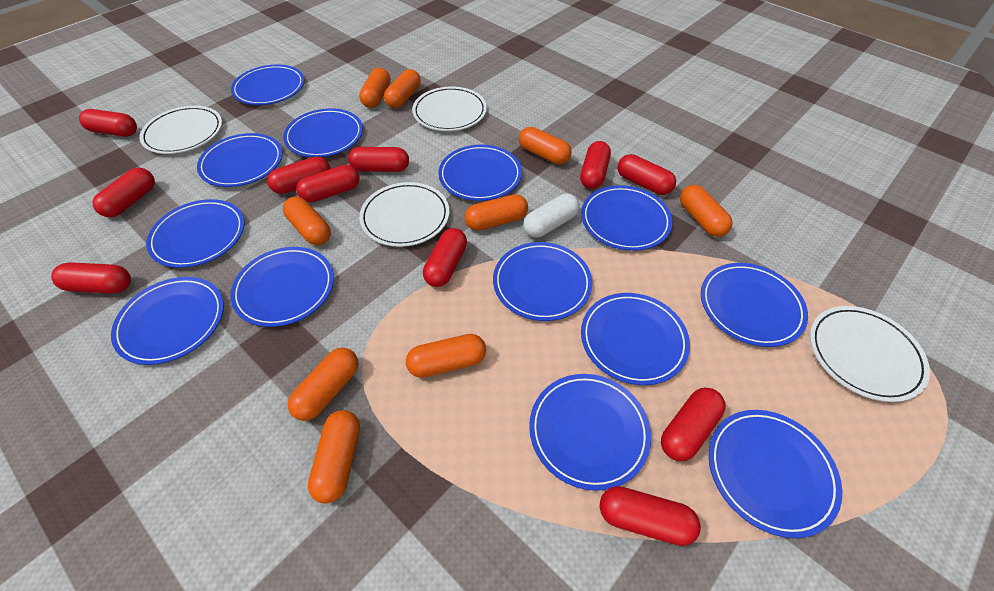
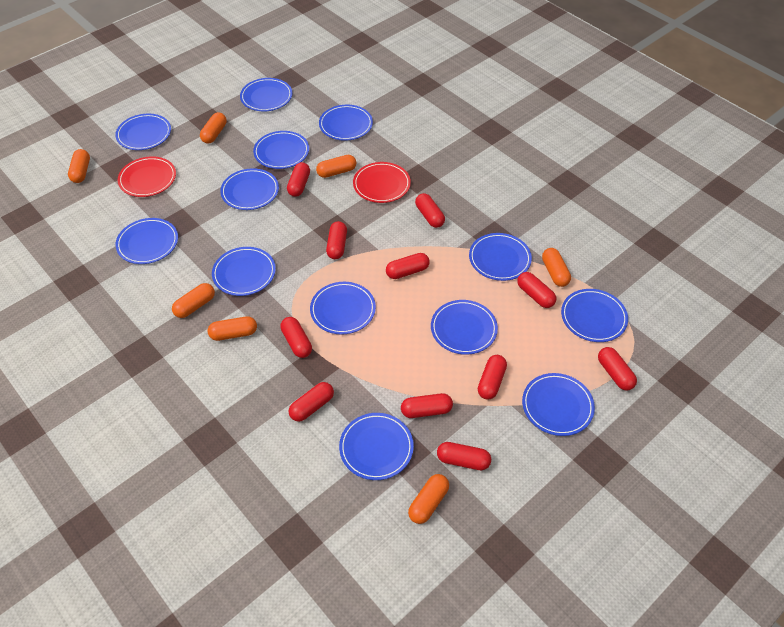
orange capsule: [283,197,331,245] [288,348,359,421] [308,410,360,504] [359,68,390,108] [384,69,421,108] [406,334,486,378] [464,194,528,231] [519,127,572,165] [680,185,733,237] = 9 -> [68,149,90,183] [172,283,215,318] [200,112,227,144] [208,316,257,341] [316,155,356,178] [408,474,449,524] [542,248,571,287] = 7
red plate: none = 0 -> [118,156,176,197] [353,162,411,203] = 2
white capsule: [523,193,580,238] = 1 -> none = 0
white plate: [139,106,222,154] [359,182,450,247] [412,87,487,131] [810,306,930,402] = 4 -> none = 0

